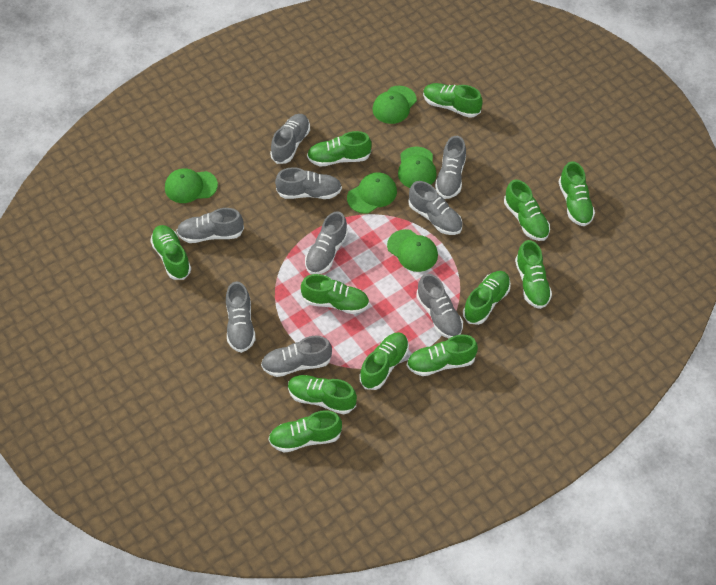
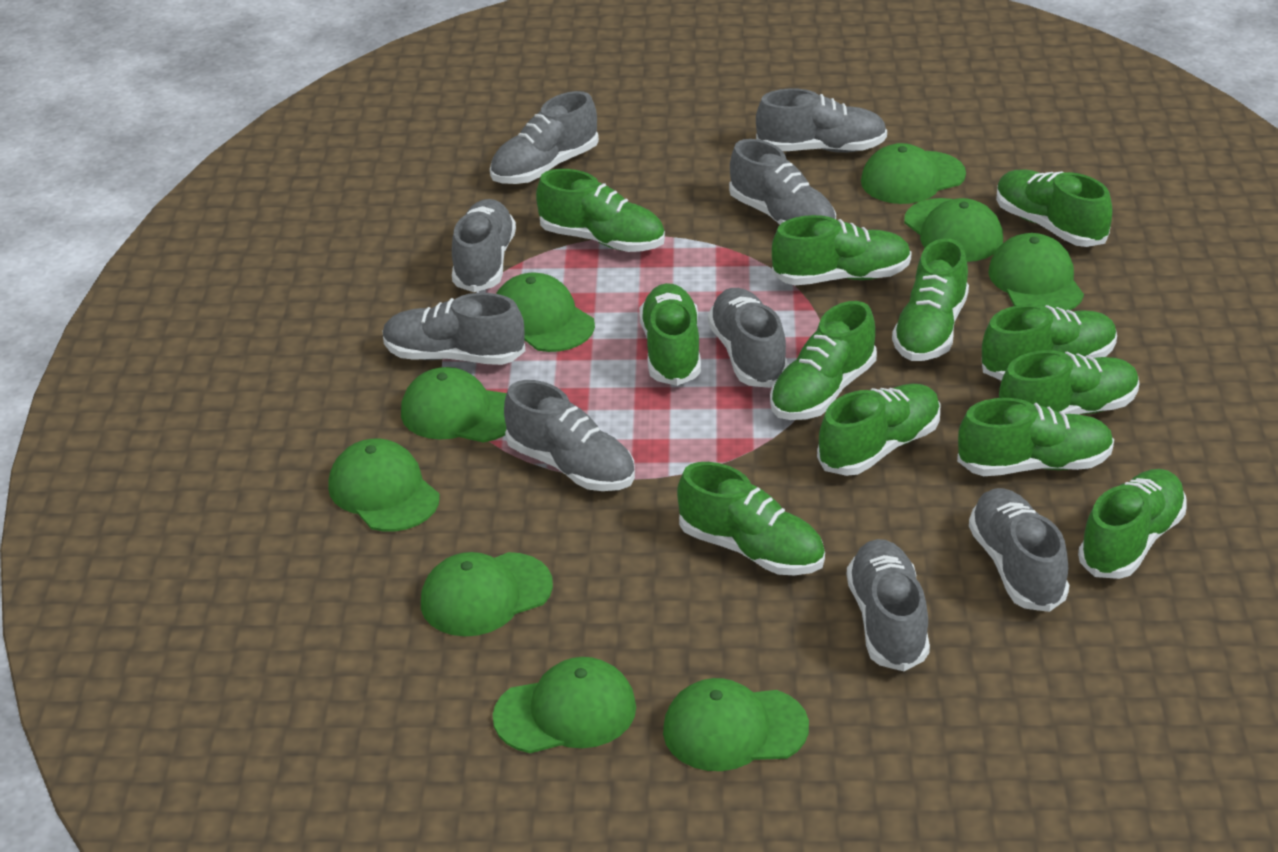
green cap: [165,168,218,203] [347,173,397,214] [372,86,417,124] [387,229,438,272] [398,146,437,188] = 5 -> [328,439,440,532] [401,367,507,442] [421,552,553,636] [493,657,636,753] [496,272,595,352] [663,678,809,771] [861,143,966,204] [904,198,1003,262] [988,233,1084,311] = 9

